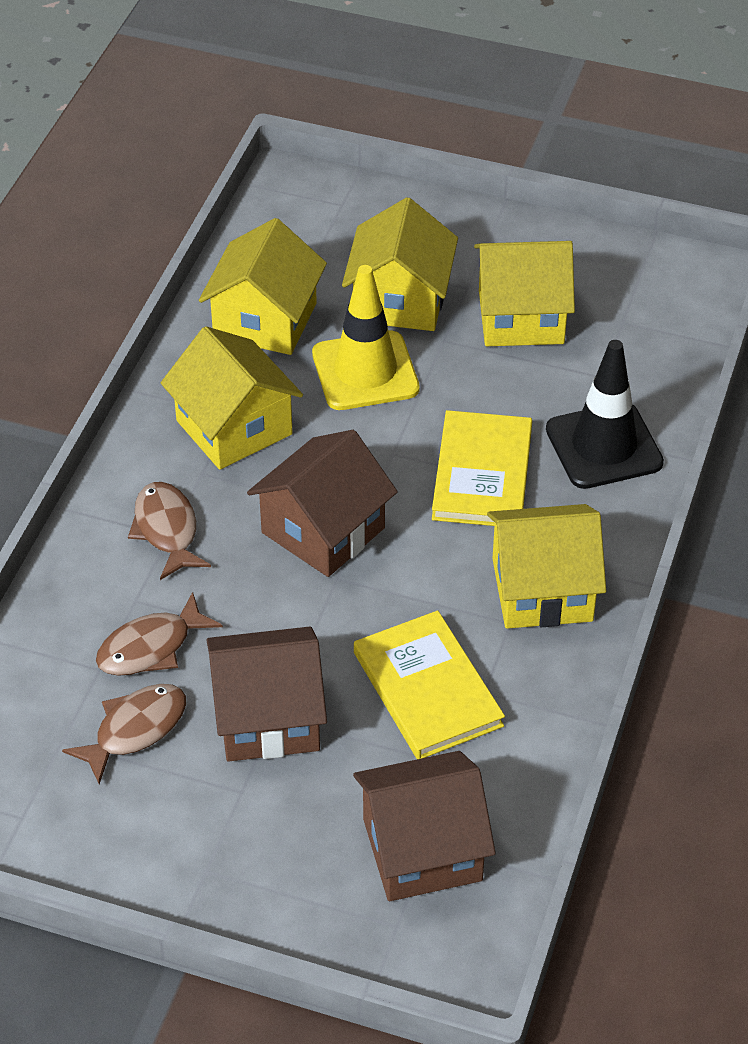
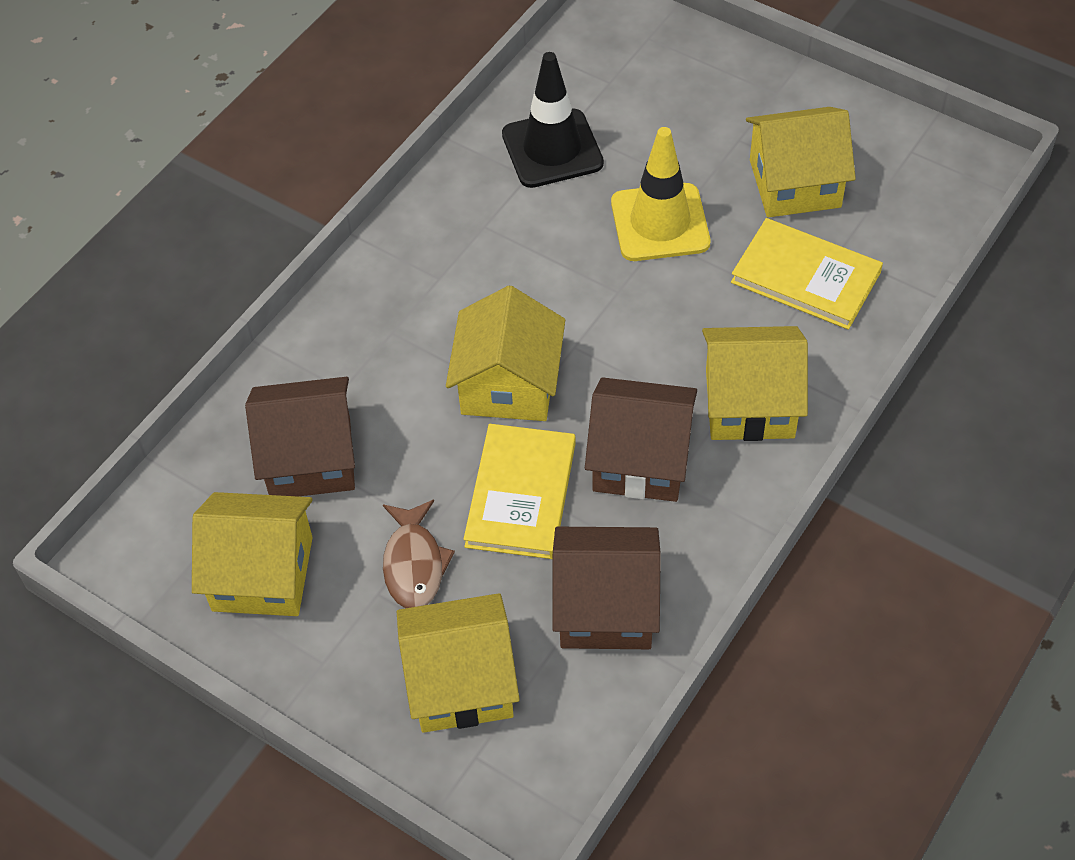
brown fish: [62,684,186,784] [96,592,223,676] [128,482,211,580] = 3 -> [383,500,455,608] = 1

